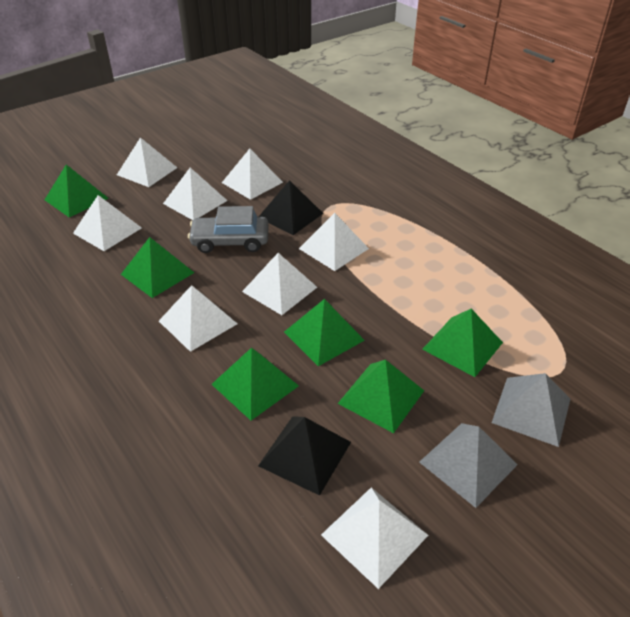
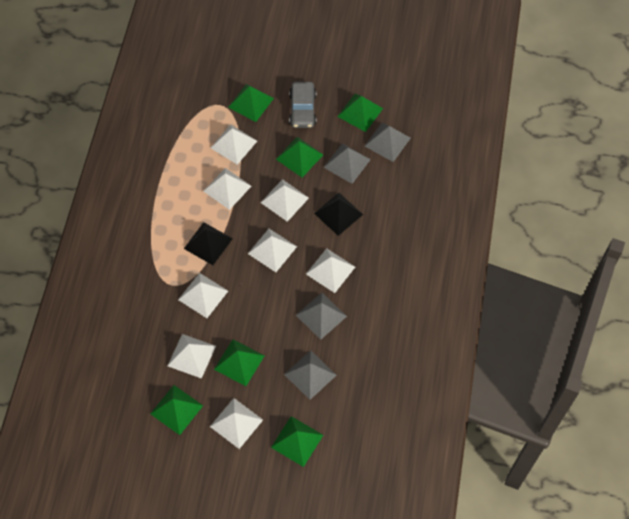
grey pyramid: [419,423,518,508] [492,373,570,447] = 2 -> [284,350,337,400] [296,293,347,340] [324,143,371,184] [365,122,411,162] = 4

